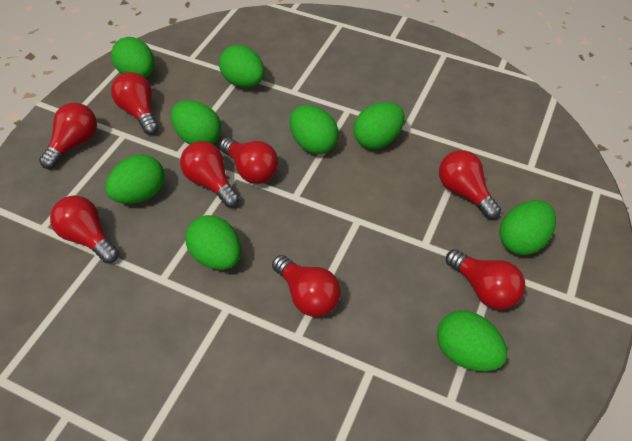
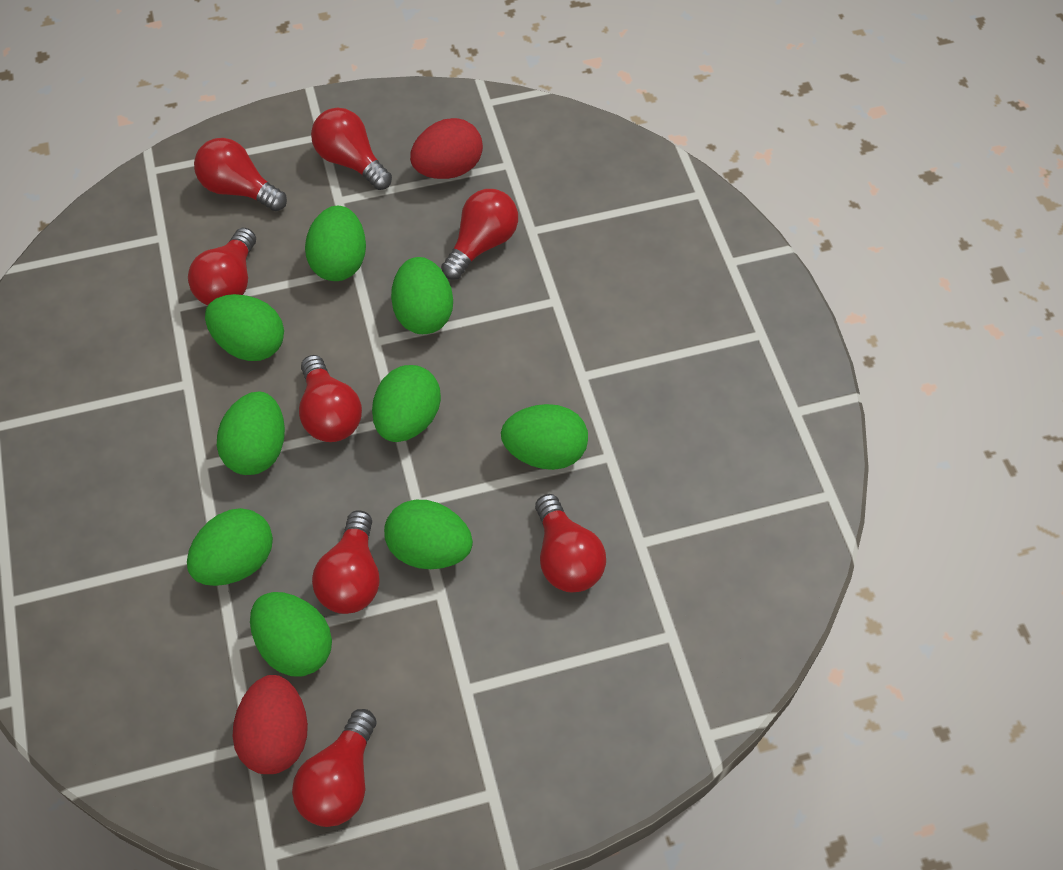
red egg: none = 0 -> [232,675,308,774] [410,118,483,179] = 2

